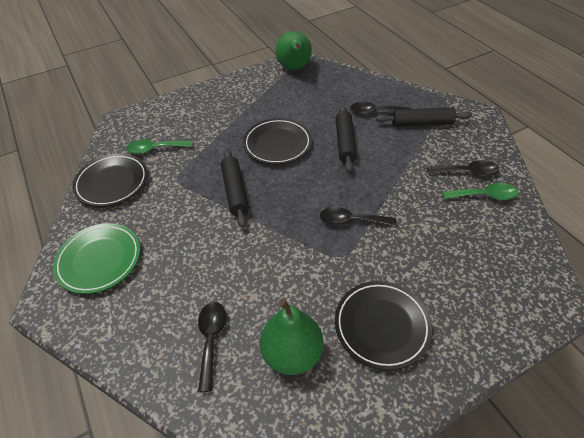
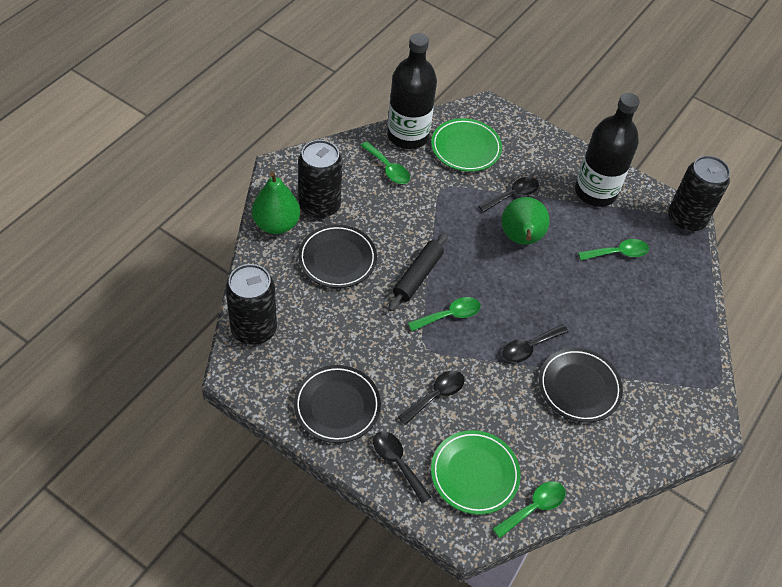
black bottle: none = 0 -> [387,33,437,149] [575,93,640,207] = 2
black can: none = 0 -> [226,264,277,345] [298,140,342,219] [668,155,730,232] = 3
black rolling pin: [221,149,249,227] [336,105,357,172] [376,108,472,126] = 3 -> [388,232,448,311] = 1
green plate: [53,223,140,294] = 1 -> [431,118,502,172] [431,430,521,515] = 2
green spoon: [126,140,192,154] [442,183,519,200] = 2 -> [360,141,410,184] [408,297,481,331] [492,481,566,538] [578,239,649,260] = 4

